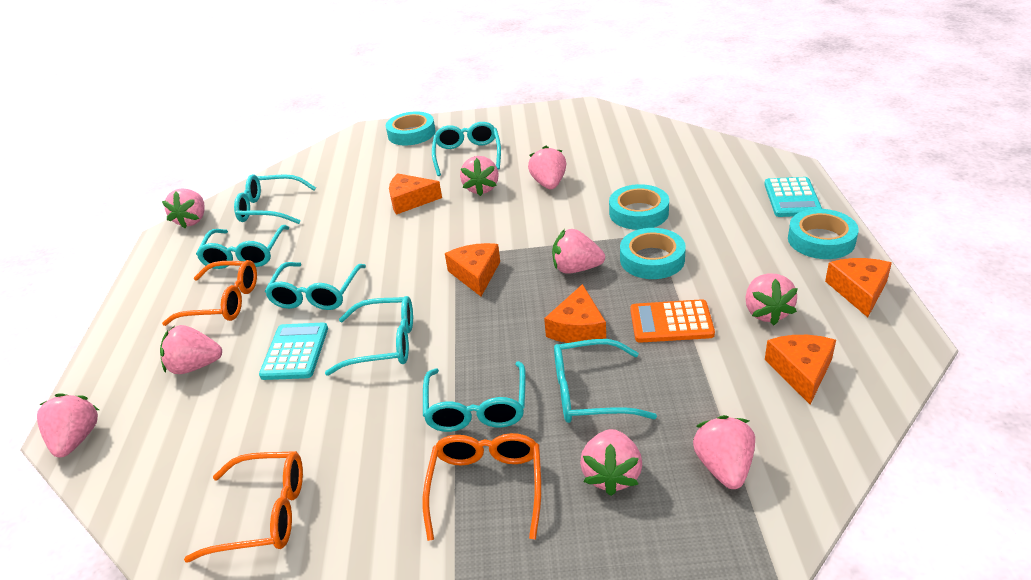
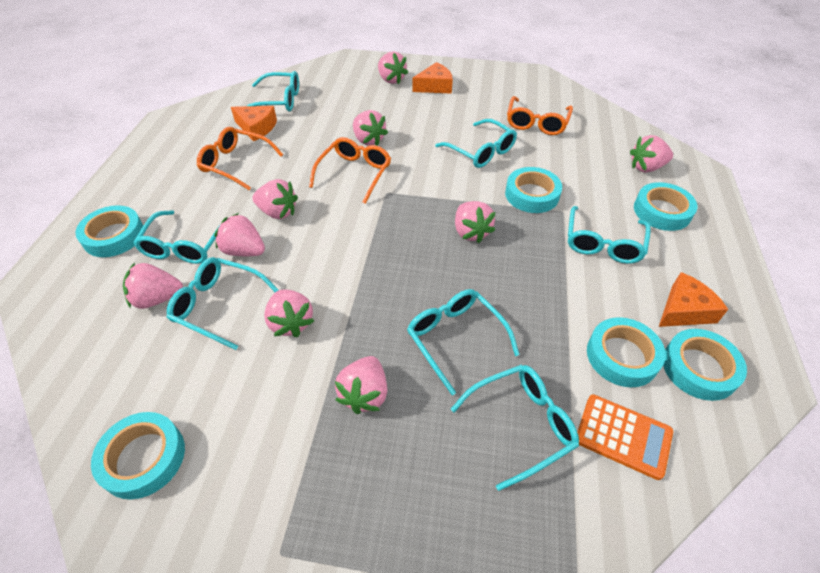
orange cheese: [389,173,442,215] [445,243,500,296] [544,284,606,343] [765,335,836,404] [825,258,892,317] = 5 -> [231,106,277,142] [412,62,453,94] [659,272,728,327] = 3
turquoise calculator: [259,323,328,380] [764,177,822,217] = 2 -> none = 0
turquoise tape: [386,111,436,145] [609,184,669,230] [620,228,686,279] [788,209,859,259] = 4 -> [75,205,143,257] [91,412,185,500] [505,167,562,213] [587,317,666,387] [634,182,698,231] [663,329,747,401] = 6

